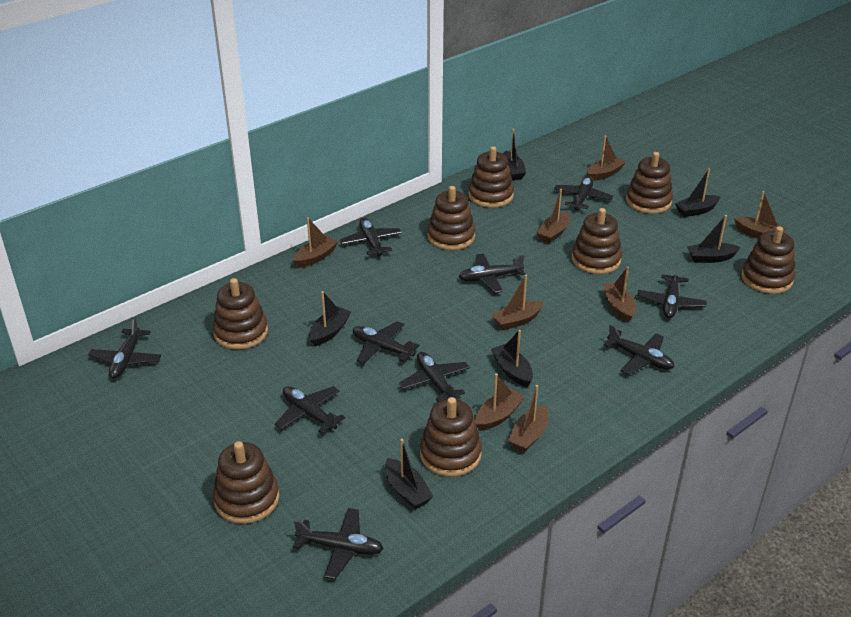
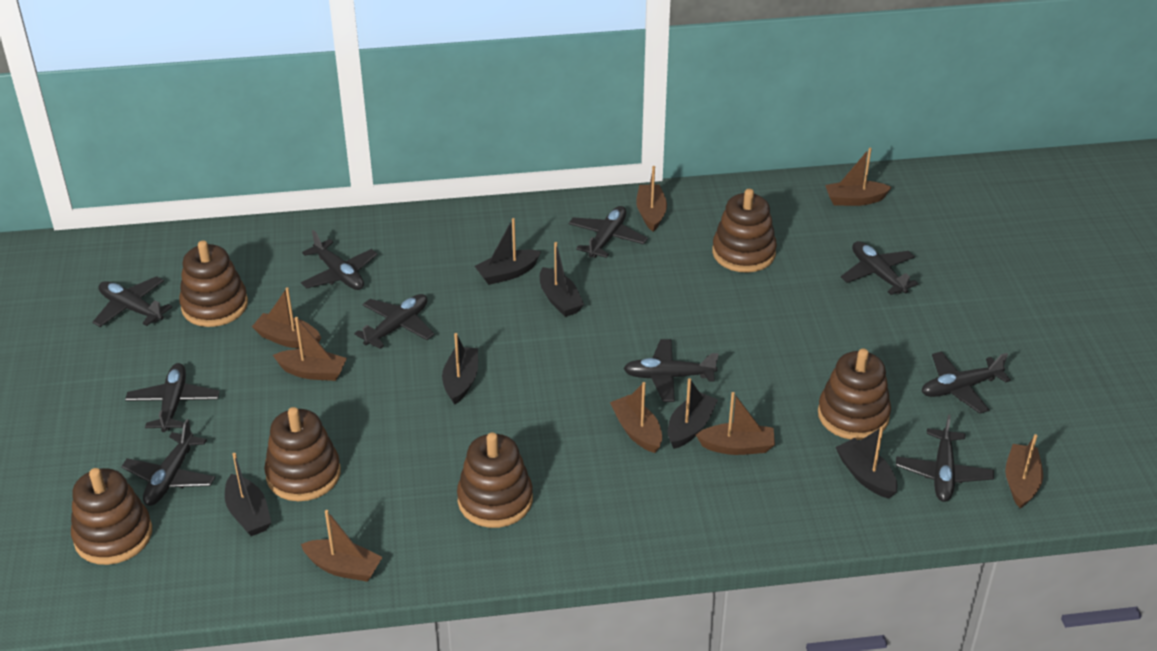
brown stacking toy: [213,278,268,350] [213,441,279,524] [420,397,482,477] [427,186,475,250] [469,146,514,208] [572,208,622,274] [626,152,673,214] [741,226,795,294] = 8 -> [71,468,152,565] [179,240,248,327] [264,407,341,501] [457,432,533,528] [712,189,777,273] [818,348,891,440] = 6

